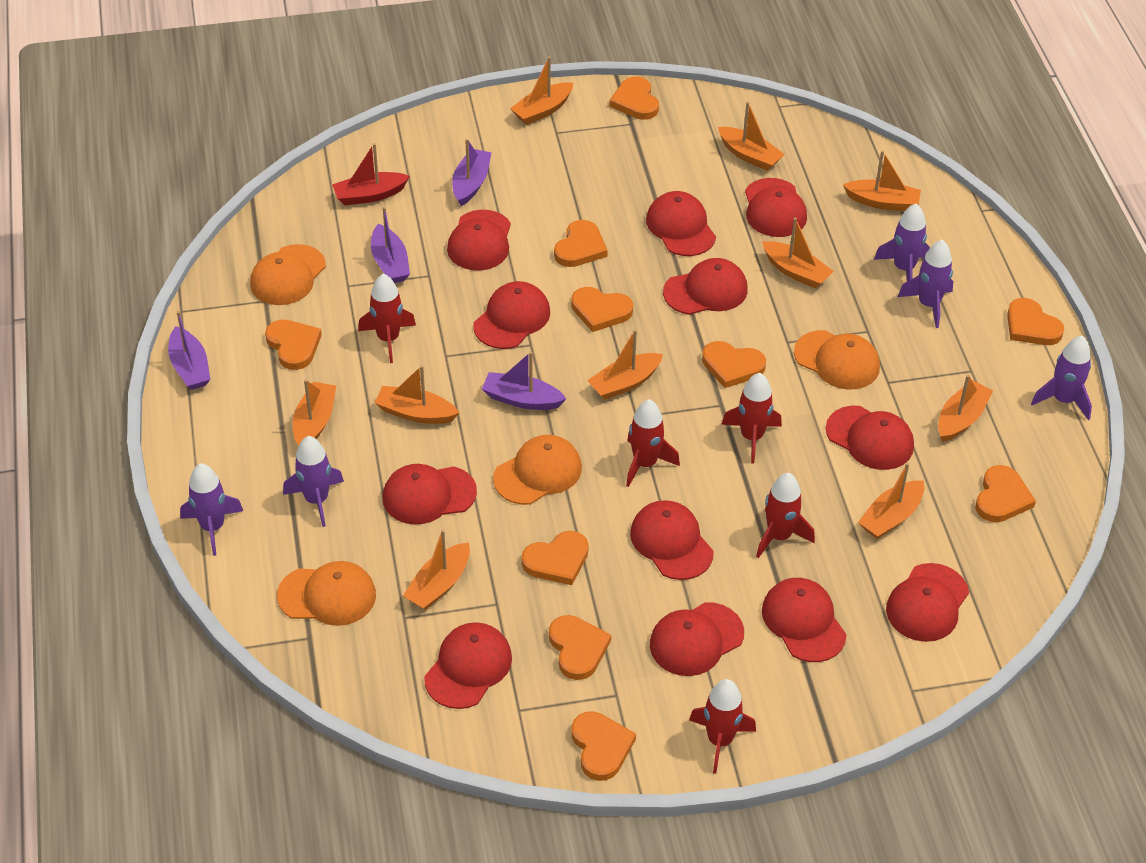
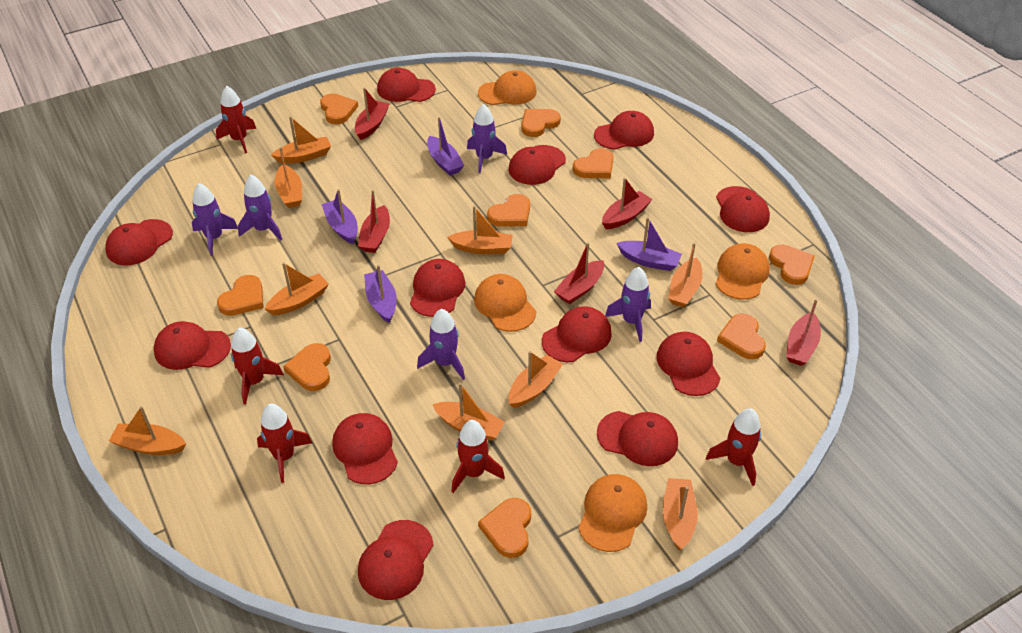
orange boat: [293,379,336,445] [375,365,459,424] [403,529,470,610] [510,57,573,125] [587,329,663,400] [718,102,785,171] [762,217,834,289] [843,150,921,211] [858,463,924,539] [938,375,993,442] = 10 -> [109,406,186,455] [265,263,329,315] [271,116,331,164] [275,147,302,208] [433,383,505,441] [447,206,513,254] [508,351,563,408] [663,478,698,550] [668,243,702,308] = 9
orange heart: [265,320,322,370] [522,531,589,585] [549,615,611,680] [554,220,608,267] [571,287,633,332] [571,711,636,781] [609,76,659,120] [702,341,766,388] [976,465,1036,522] [1007,298,1064,345] = 10 -> [217,275,264,316] [283,343,331,391] [320,93,358,124] [478,498,531,558] [487,194,530,226] [521,109,561,137] [573,148,614,178] [717,314,766,359] [769,245,815,285] = 9
red boat: [332,143,410,205] = 1 -> [355,88,390,140] [358,190,390,253] [554,242,604,304] [602,178,653,229] [786,299,821,366] = 5

